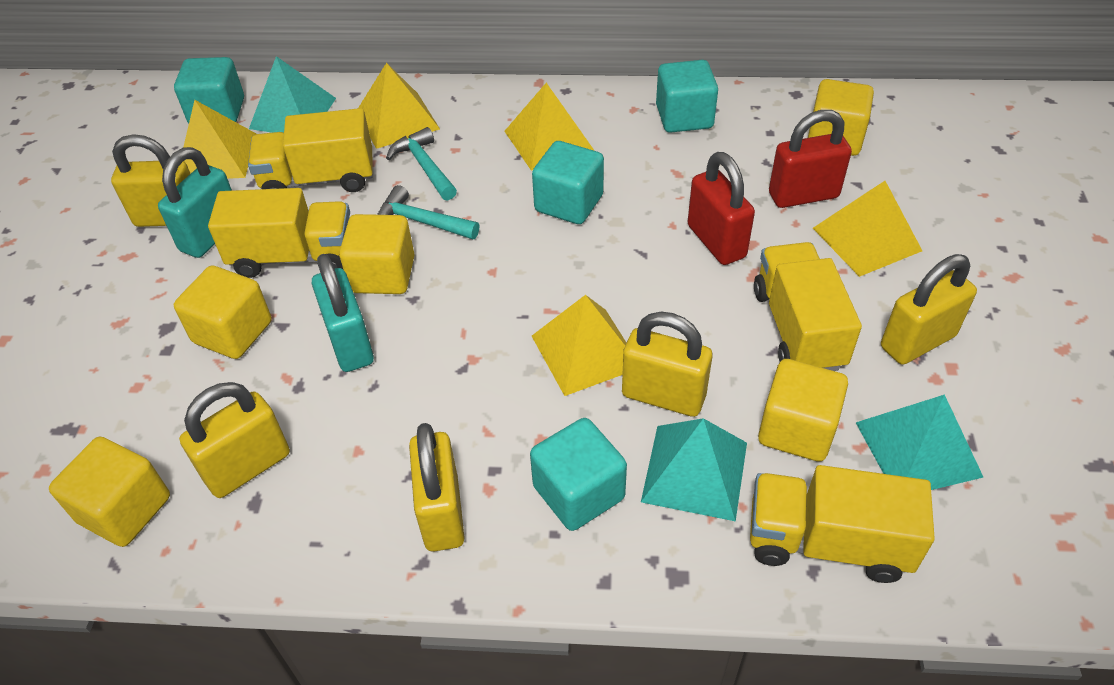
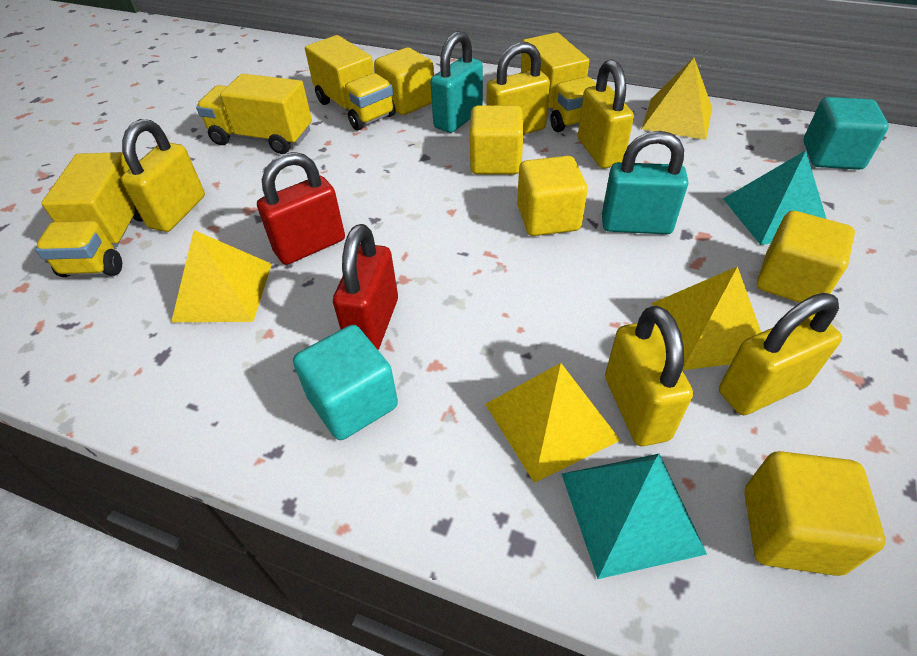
turquoise cube: [174,57,244,123] [530,418,627,531] [532,141,604,224] [656,60,718,133] = 4 -> [293,325,398,440] [803,97,889,170] = 2
turquoise hammer: [377,185,480,239] [386,127,457,201] = 2 -> none = 0
turquoise pyramid: [249,56,336,133] [641,418,747,522] [856,394,983,490] = 3 -> [562,453,707,579] [723,150,826,245] = 2
yellow pyramid: [183,100,256,179] [358,63,440,149] [505,83,595,171] [532,295,626,396] [813,181,922,277] = 5 -> [171,230,272,322] [485,363,621,483] [642,58,712,140] [652,266,761,370] = 4

